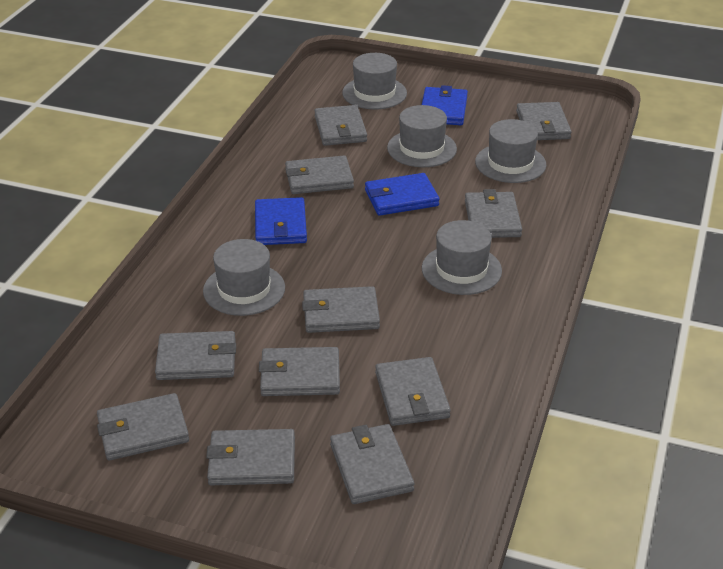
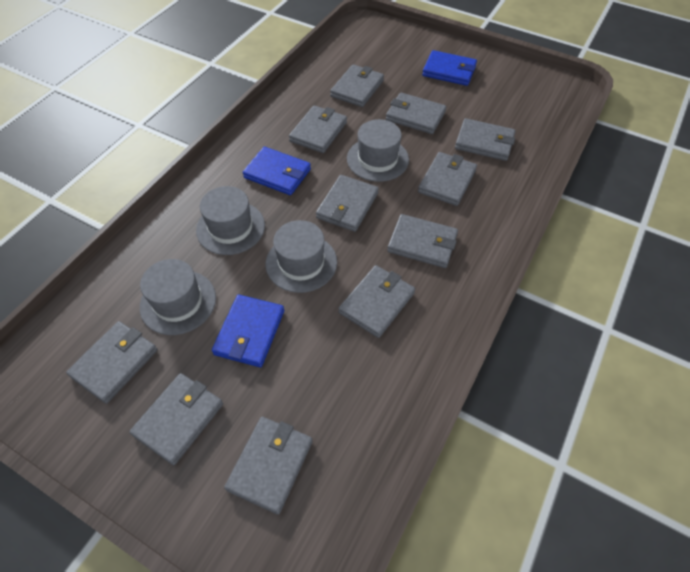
grey hat: [203,239,285,316] [342,53,407,110] [387,105,457,167] [422,220,502,295] [475,119,547,183] = 5 -> [140,259,216,335] [196,186,265,255] [266,220,337,293] [347,119,409,182] = 4

